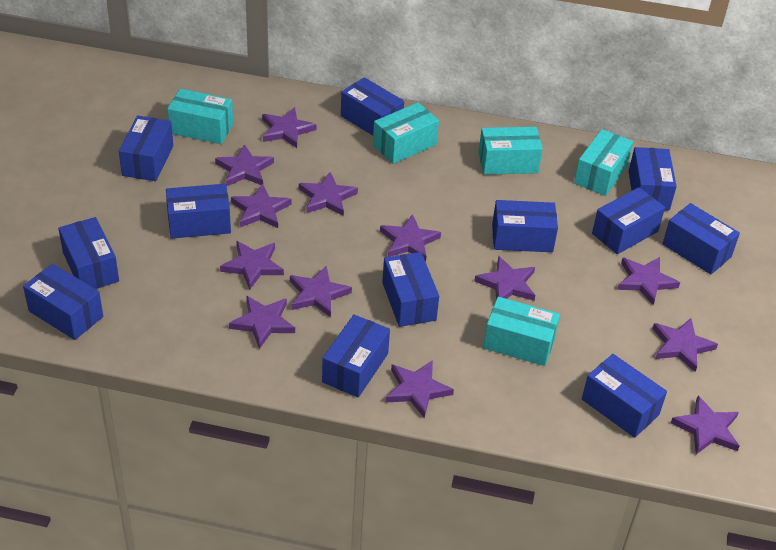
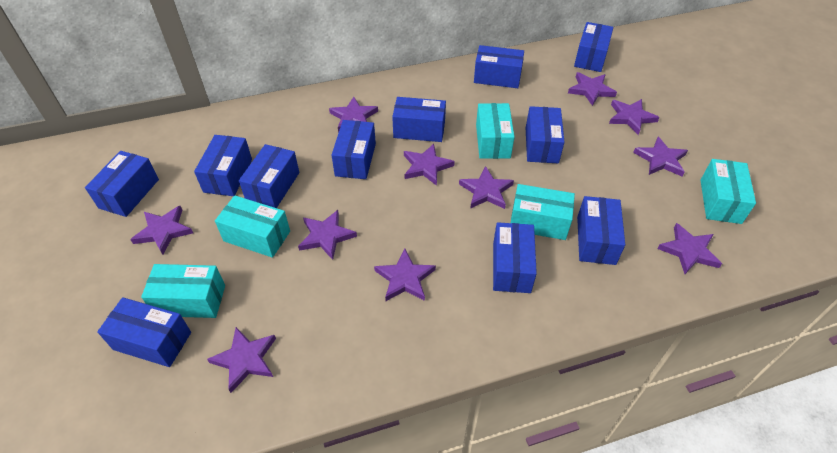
blue box: [23,263,103,340] [58,217,119,289] [119,116,173,181] [166,184,231,239] [322,314,390,398] [341,77,404,136] [382,252,439,327] [492,200,558,252] [582,354,667,438] [592,187,665,254] [628,147,677,211] [662,203,740,274] = 12 -> [85,151,159,217] [97,297,191,367] [194,135,252,196] [239,144,299,208] [331,120,376,179] [392,97,446,142] [474,45,524,88] [493,222,537,293] [526,106,565,163] [574,22,613,72] [577,196,625,265] = 11
purple star: [215,144,274,186] [220,241,284,290] [229,296,295,349] [231,184,291,228] [262,107,316,148] [290,266,352,317] [299,172,358,216] [380,214,441,262] [386,360,454,418] [474,256,535,301] [617,257,680,305] [652,318,718,372] [671,396,740,454] = 13 -> [130,206,193,255] [207,327,276,393] [298,210,357,260] [329,97,378,132] [374,249,436,301] [404,144,455,186] [459,166,514,209] [568,72,617,106] [609,99,660,135] [633,136,688,176] [657,223,722,274] = 11

